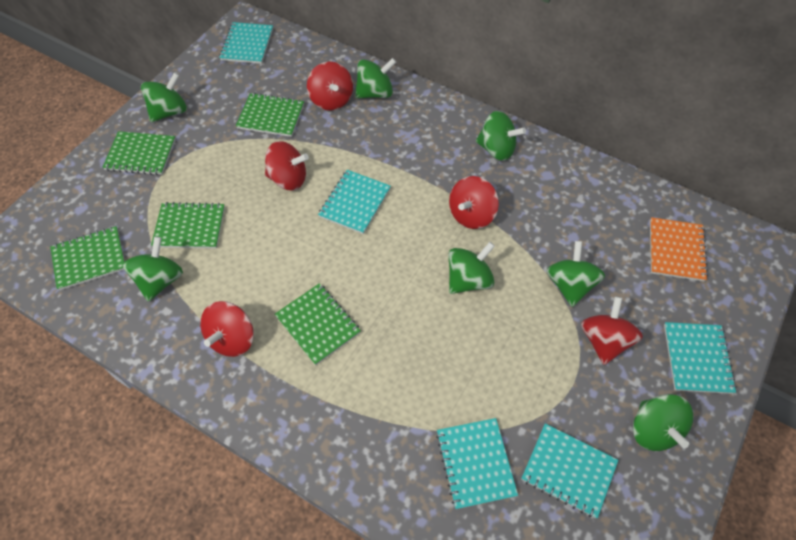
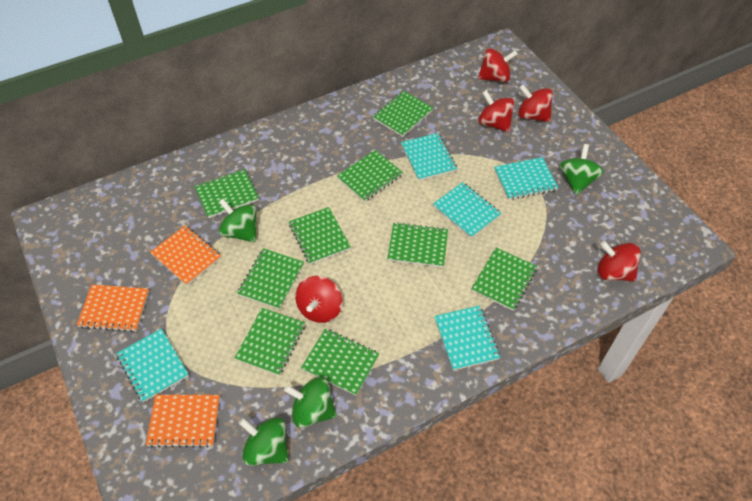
green notebook: [50,226,125,290] [102,131,176,175] [151,202,225,248] [236,93,304,137] [275,283,361,365] = 5 -> [194,169,259,218] [235,308,305,376] [237,248,304,309] [289,207,351,264] [301,328,379,396] [337,150,403,202] [373,91,433,137] [387,222,448,267] [471,248,537,310] = 9
green spinning top: [123,237,183,302] [141,72,187,122] [355,58,396,99] [448,242,495,294] [476,111,526,161] [547,241,605,307] [633,394,694,451] = 7 -> [219,199,257,242] [239,417,289,466] [284,377,337,428] [559,144,604,195] = 4
orange notebook: [650,217,708,281] = 1 -> [77,285,149,332] [146,395,220,448] [150,225,221,285] = 3

